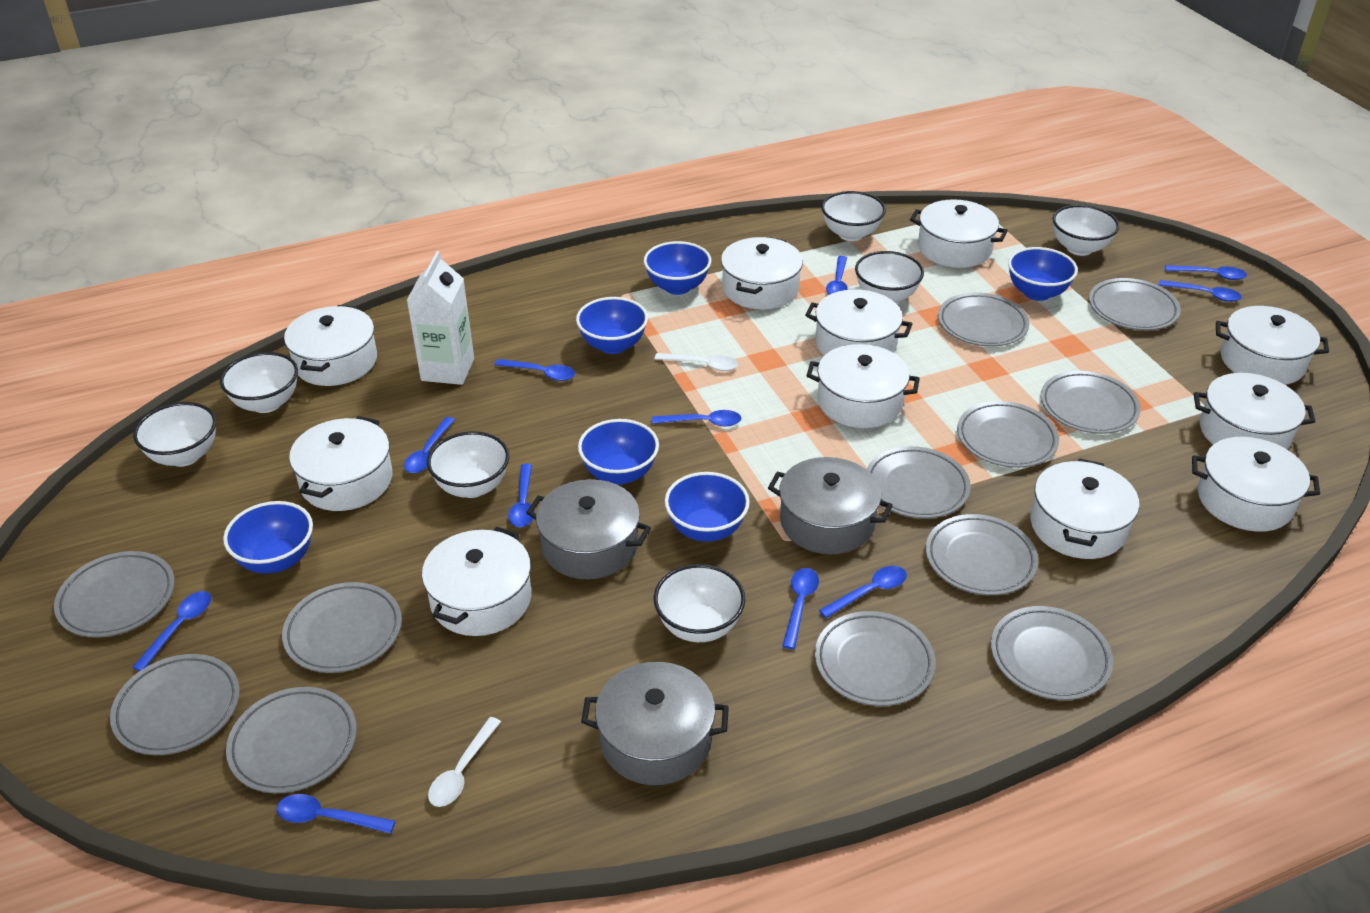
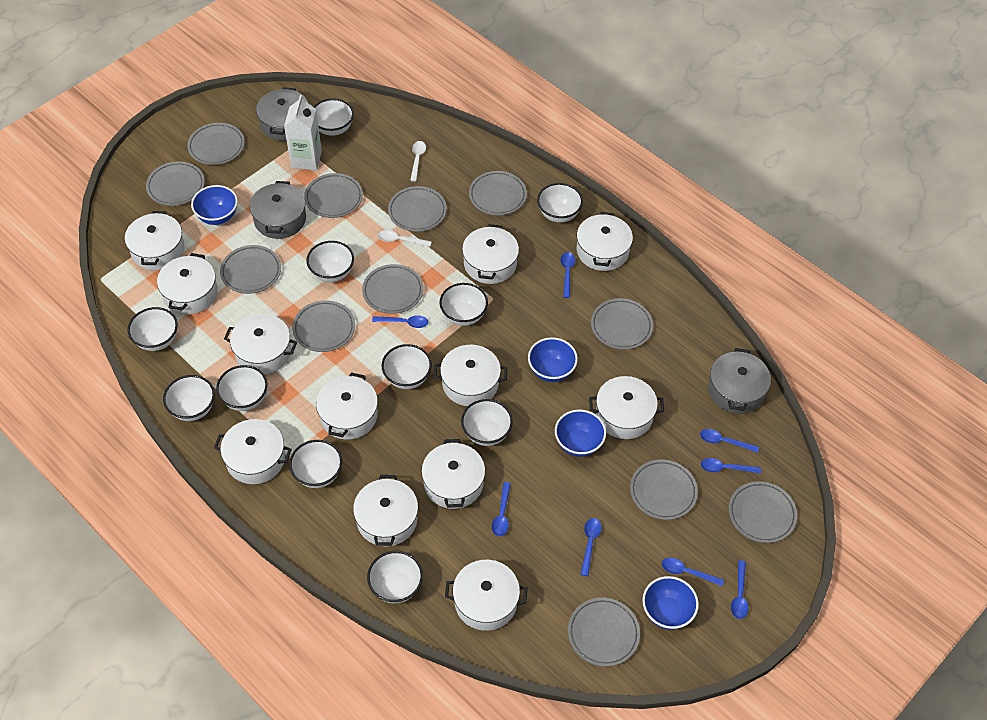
blue bowl: [223,501,313,574] [576,297,648,354] [578,419,659,485] [644,241,711,295] [665,472,750,542] [1008,247,1078,301] = 6 -> [191,185,238,225] [528,337,578,382] [555,410,606,457] [642,576,699,630] = 4
blue spoon: [132,591,211,671] [277,794,395,834] [404,417,455,473] [495,359,575,381] [508,464,535,527] [652,410,742,427] [782,568,819,649] [819,566,907,618] [826,256,848,295] [1158,280,1242,302] [1165,265,1247,280] = 11 -> [372,315,428,328] [492,482,511,536] [561,252,575,298] [581,518,601,576] [662,558,724,586] [700,429,759,453] [701,458,761,474] [731,561,748,619] = 8
white bowl: [133,402,216,467] [220,352,298,413] [427,431,509,498] [654,564,745,642] [821,191,886,241] [855,251,924,303] [1052,205,1119,256] = 7 -> [128,307,178,351] [163,375,215,421] [216,365,268,411] [289,440,342,488] [307,241,354,282] [314,98,354,136] [367,551,423,603] [381,344,432,389] [440,283,488,326] [461,399,513,446] [537,183,583,223] = 11
white pot: [284,305,377,386] [289,416,392,511] [422,527,531,636] [721,237,803,309] [805,289,912,355] [806,344,920,428] [910,199,1008,268] [1030,458,1139,559] [1192,437,1320,532] [1194,373,1316,450] [1216,306,1329,385] = 11 -> [125,211,185,270] [157,253,218,314] [214,419,292,484] [224,314,297,374] [316,372,378,440] [353,475,418,547] [421,439,485,509] [434,345,507,406] [445,560,527,631] [462,224,519,284] [577,212,633,271] [589,376,664,439] = 12

